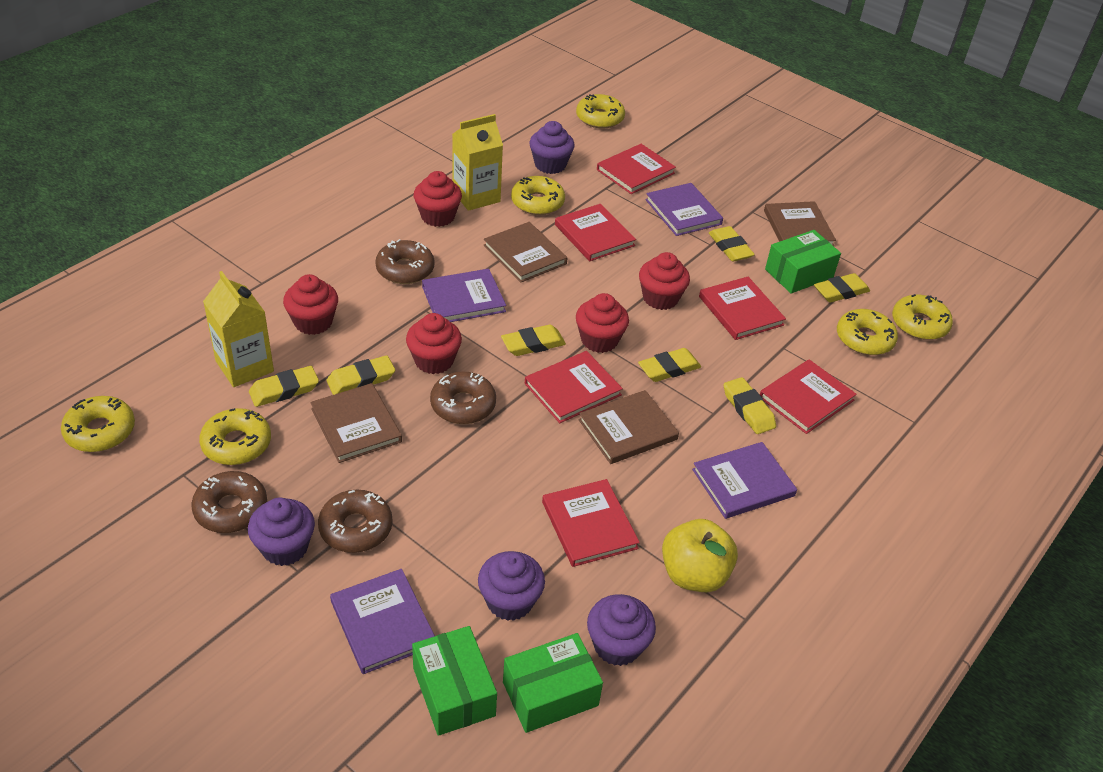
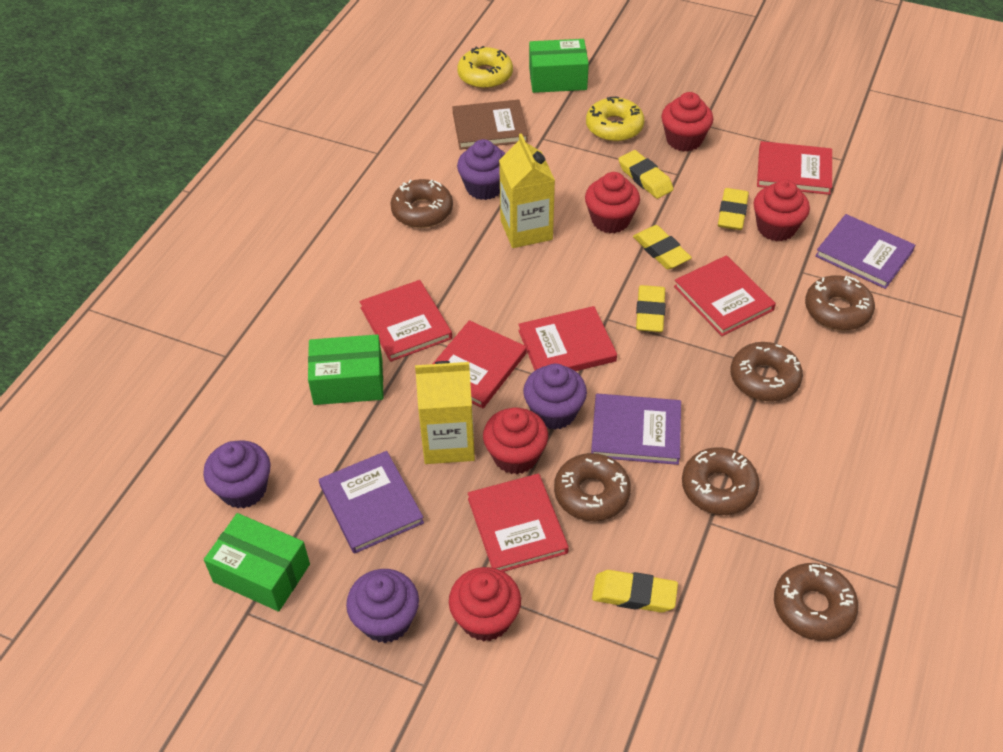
brown book: [310,383,402,463] [484,222,567,283] [578,390,679,464] [764,201,836,246] = 4 -> [453,99,528,150] = 1
brown donut: [191,471,267,533] [318,490,393,553] [375,239,435,284] [430,371,496,424] = 4 -> [390,179,453,228] [554,453,631,521] [682,447,760,515] [731,342,803,402] [774,563,859,640] [805,275,875,330] = 6
purple book: [330,569,435,674] [422,269,506,322] [646,183,723,236] [692,442,797,519] = 4 -> [319,451,424,554] [591,393,681,465] [815,214,915,289] = 3
yellow apple: [662,519,738,592] = 1 -> none = 0
yellow donut: [61,396,135,452] [199,408,271,465] [511,176,565,215] [576,94,625,129] [837,309,898,355] [892,294,953,340] = 6 -> [457,46,513,89] [586,96,645,142] = 2
yellow eraser: [249,366,319,407] [327,355,395,395] [501,325,566,356] [638,348,701,382] [709,226,755,262] [724,377,776,434] [814,273,870,303] = 7 -> [592,570,678,613] [618,150,674,199] [633,225,692,269] [636,285,666,332] [718,188,749,230] = 5

